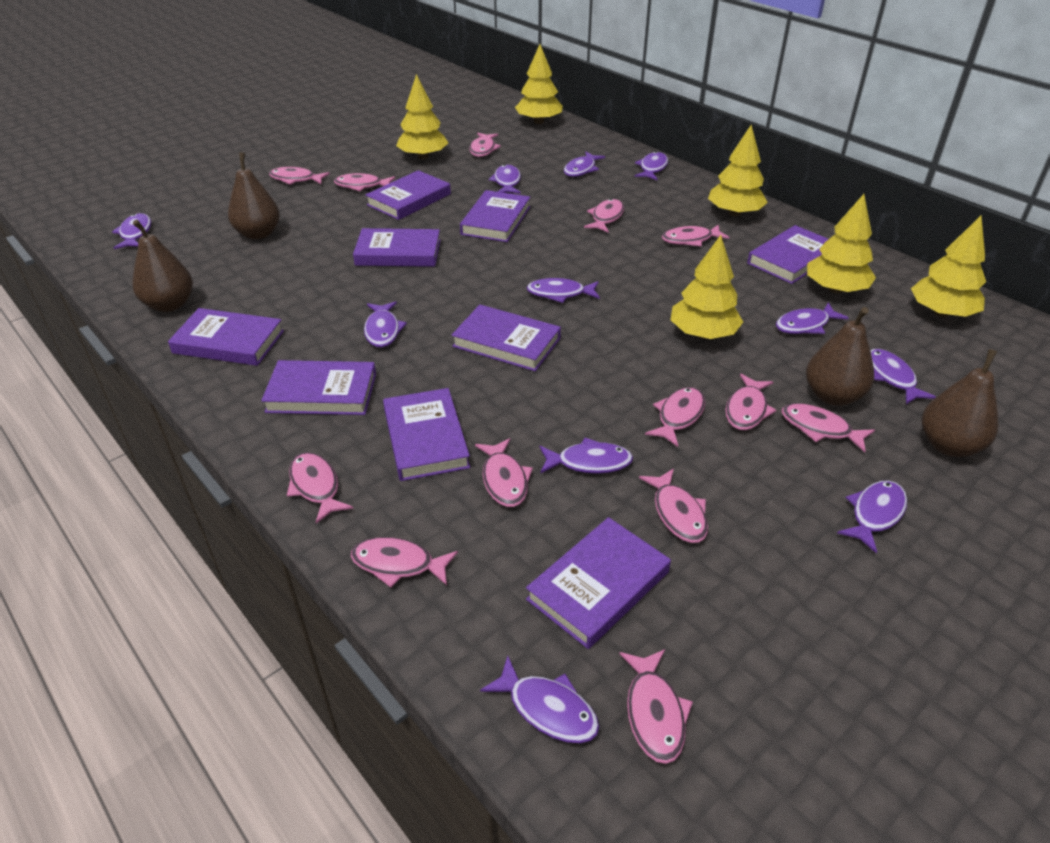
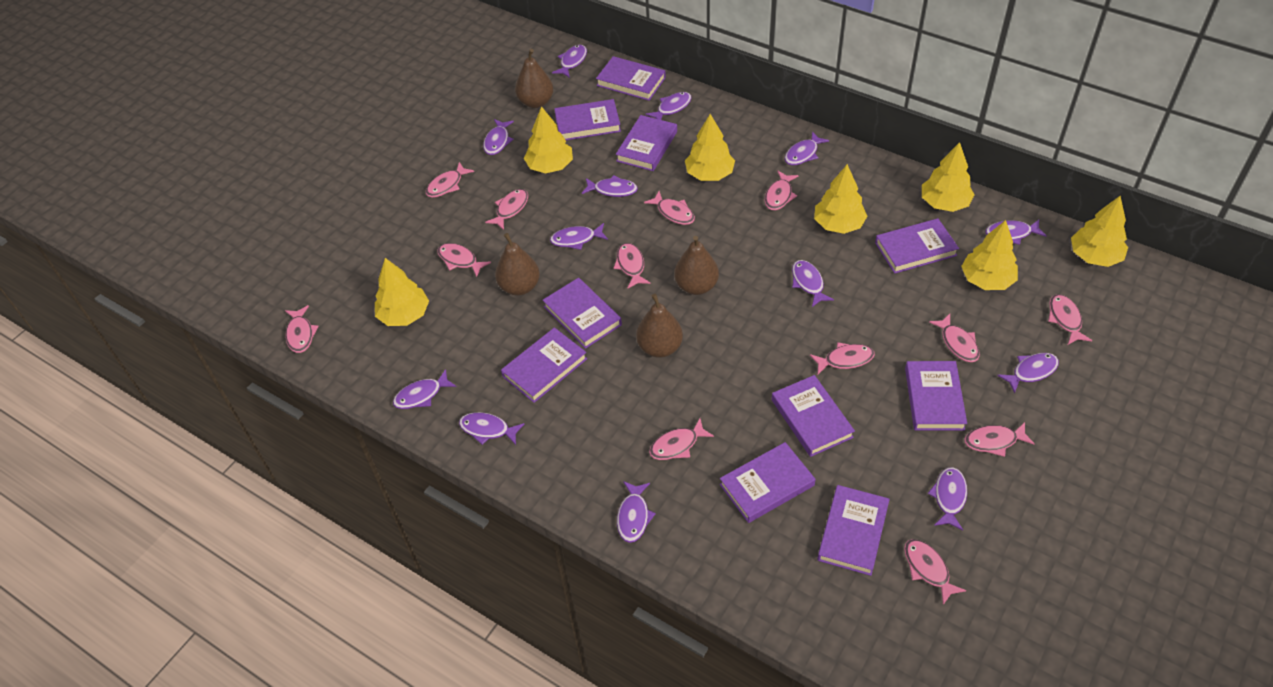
purple book: [168,308,284,366] [261,360,376,415] [353,228,440,267] [365,170,451,220] [383,388,470,481] [452,305,561,371] [460,190,530,242] [526,517,671,649] [747,225,828,284] = 9 -> [501,327,587,403] [543,278,622,349] [554,99,621,140] [596,56,666,101] [616,115,677,171] [720,442,815,523] [772,375,855,457] [817,485,890,576] [875,218,959,274] [905,361,967,430] = 10
purple fish: [112,213,151,249] [364,301,407,347] [480,656,599,743] [488,164,521,194] [527,278,600,303] [540,438,633,474] [564,151,605,177] [634,151,668,180] [776,302,849,334] [837,481,907,553] [870,349,936,404] = 11 -> [393,369,457,409] [459,412,524,445] [483,119,514,155] [550,223,608,250] [552,45,587,78] [582,175,638,197] [617,481,656,543] [645,92,692,120] [785,131,829,165] [792,260,834,307] [928,467,967,531] [986,220,1047,245] [997,353,1059,394] = 13
yellow tree: [396,74,448,159] [515,44,563,124] [670,235,743,339] [708,125,768,217] [807,194,876,294] [911,216,986,317] = 6 -> [375,258,429,326] [524,106,573,173] [685,114,735,181] [814,164,867,234] [922,142,975,212] [961,220,1018,290] [1071,196,1128,267] = 7

